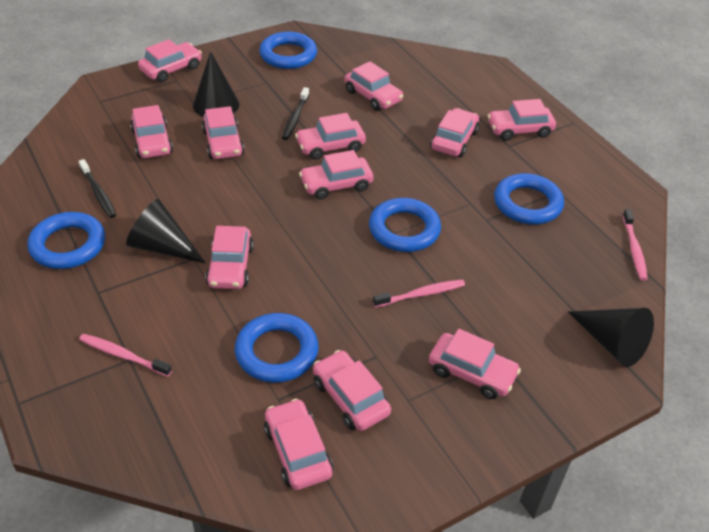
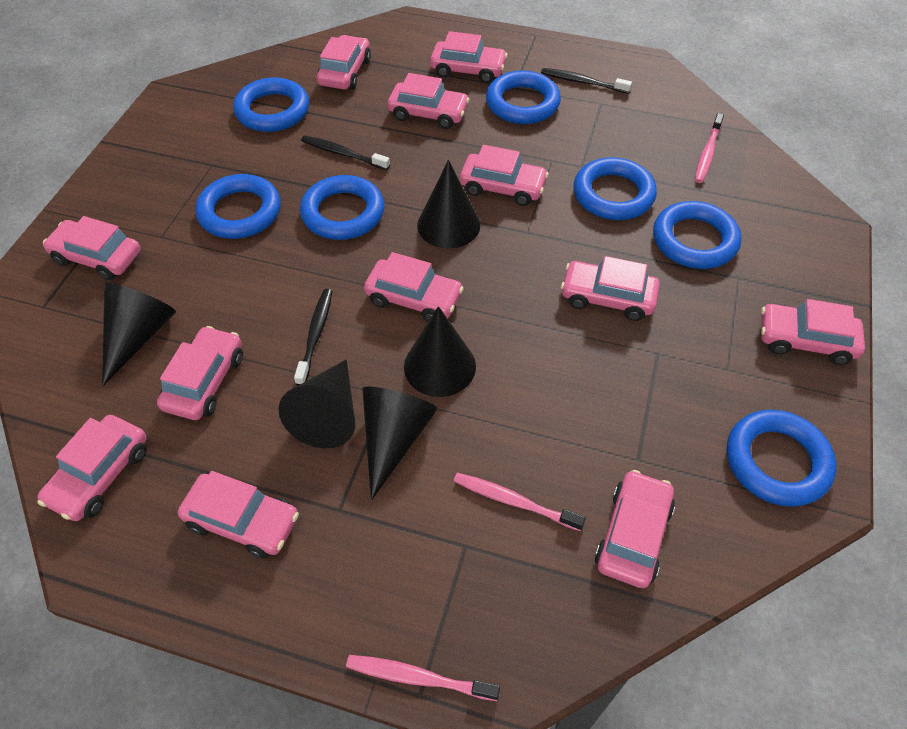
black cone: [126,199,206,263] [193,51,240,117] [568,308,654,367] = 3 -> [102,283,176,386] [278,360,355,448] [362,386,438,500] [404,306,476,397] [417,160,480,249] = 5
black toothbrush: [79,159,116,218] [282,87,309,140] = 2 -> [294,289,332,385] [301,135,390,170] [541,68,632,93] = 3
blue ring: [27,212,105,269] [235,313,318,383] [259,32,317,69] [369,198,441,252] [494,173,564,225] = 5 -> [195,174,281,239] [233,77,309,132] [300,175,384,240] [486,70,561,124] [574,157,657,220] [653,201,741,269] [727,410,836,507] = 7

